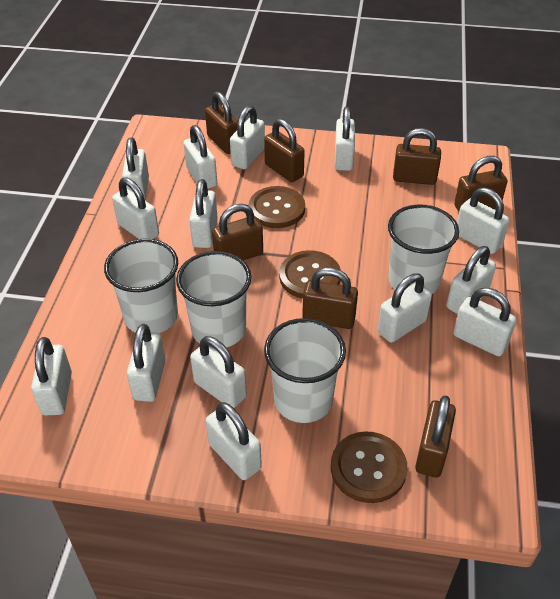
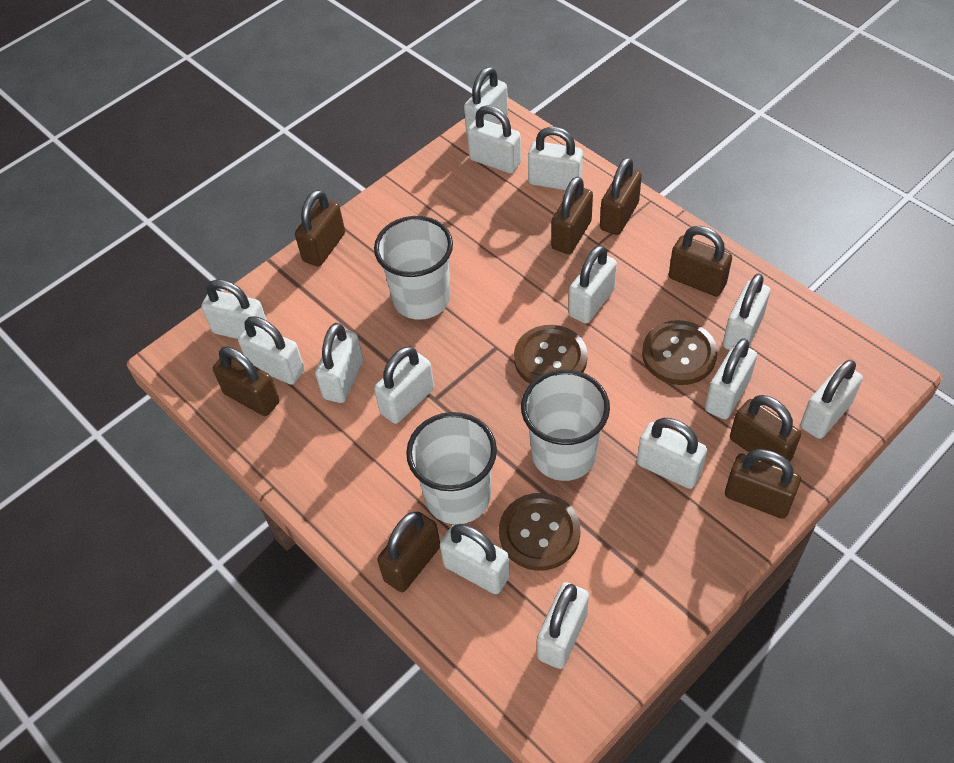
brown padlock: [205,92,238,154] [212,204,263,260] [264,119,305,182] [302,267,358,329] [393,128,441,185] [415,396,456,478] [454,156,508,212] = 7 -> [213,346,279,416] [295,190,345,267] [377,512,440,592] [551,176,593,254] [600,157,642,235] [669,226,732,296] [725,449,801,519] [730,395,801,467] = 8
white cup: [104,239,178,333] [176,251,251,348] [264,318,346,423] [388,205,459,294] = 4 -> [374,216,453,320] [406,412,497,524] [521,370,610,481] = 3

